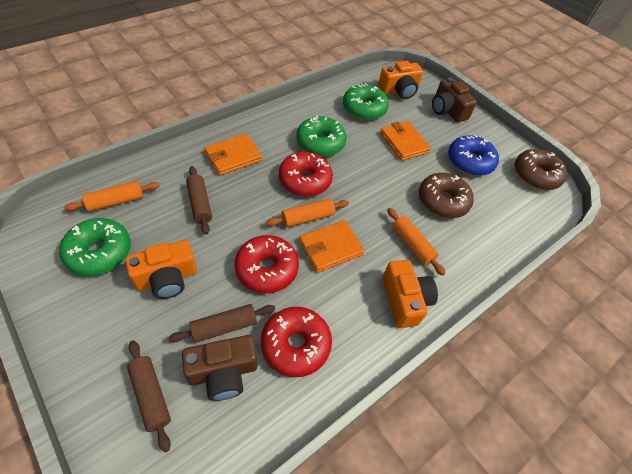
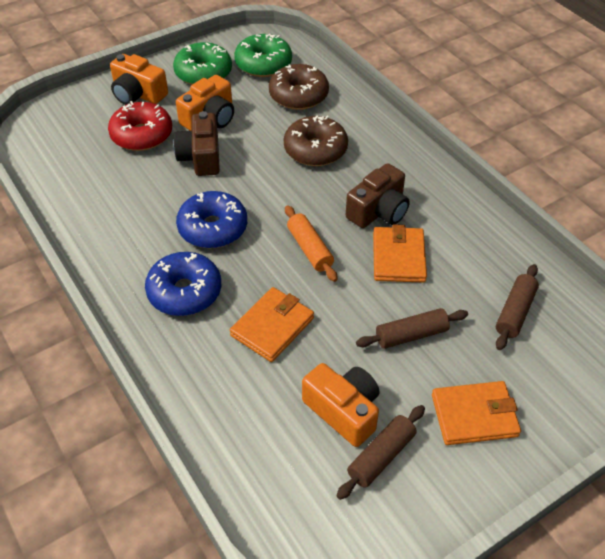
blue donut: [448,134,499,176] = 1 -> [145,252,221,316] [176,191,247,248] = 2
green donut: [60,218,131,276] [296,115,346,157] [343,83,389,120] = 3 -> [173,42,232,85] [234,33,292,77] = 2
orange rolling pin: [64,181,160,212] [266,199,349,227] [387,208,446,276] = 3 -> [285,205,338,282] = 1
red donut: [235,235,299,293] [261,307,332,377] [279,152,333,197] = 3 -> [108,101,172,151] = 1

